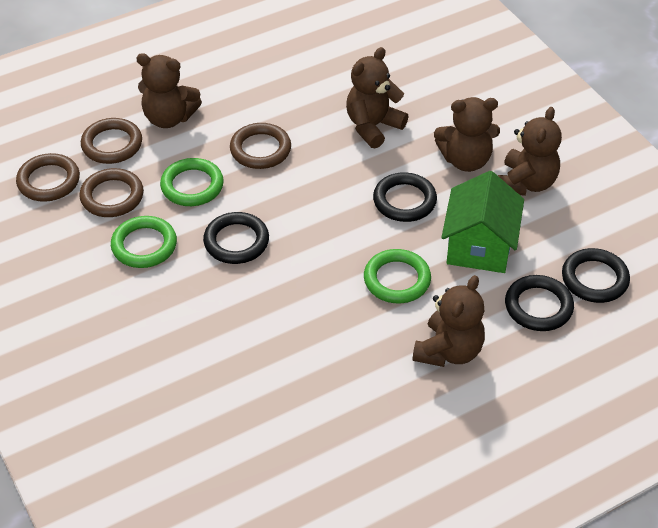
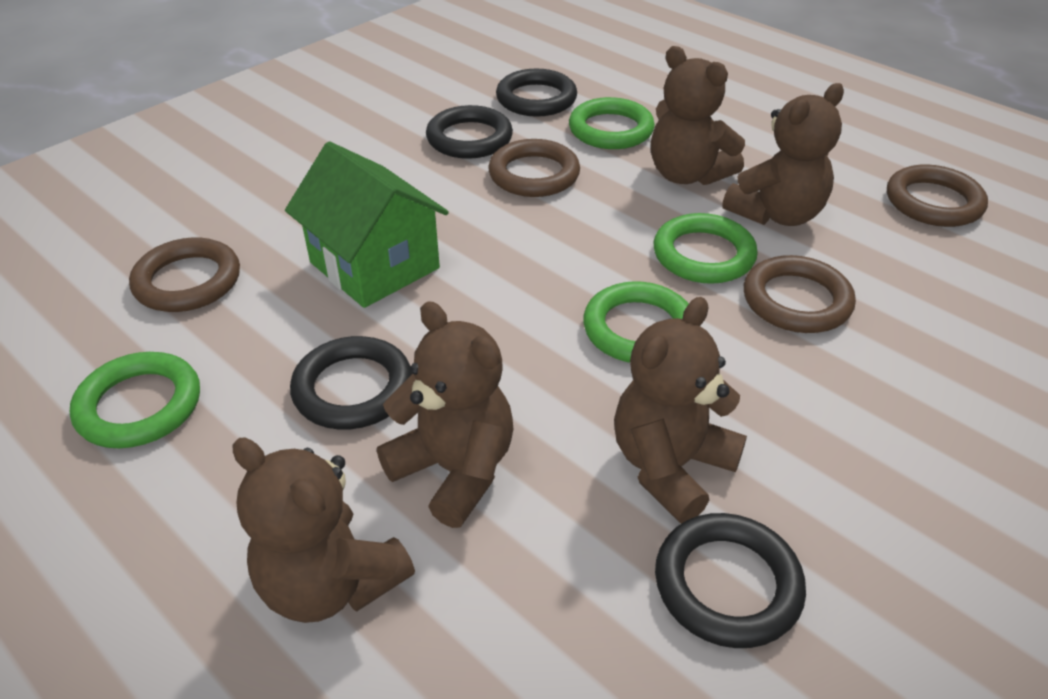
green ring: [111,216,177,268] [160,158,224,206] [364,249,431,304] = 3 -> [70,352,200,448] [569,97,655,149] [583,281,689,363] [654,213,758,284] = 4

